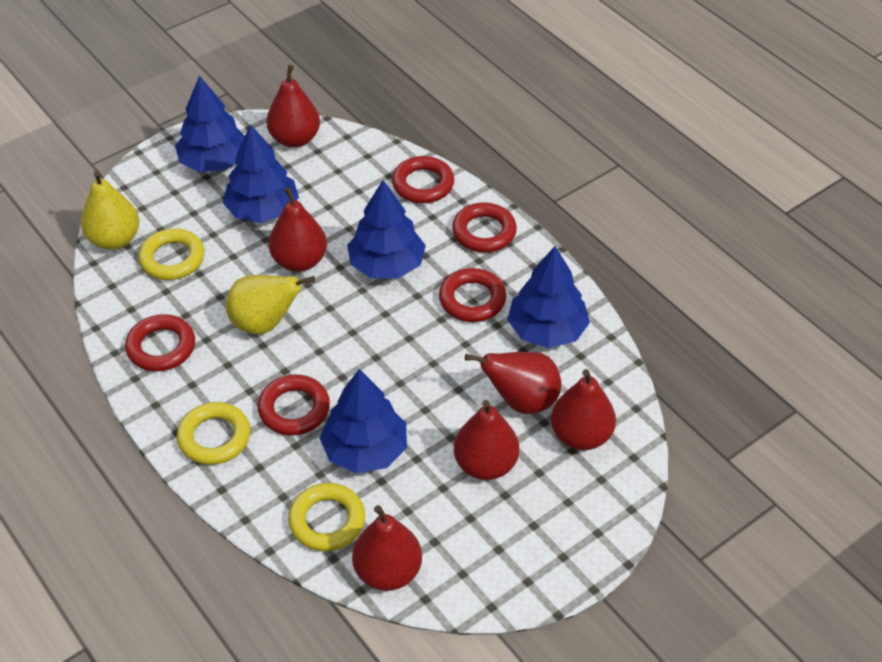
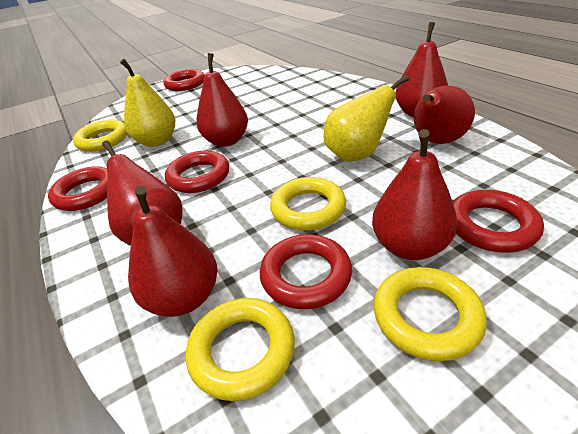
blue tree: [175,76,245,172] [223,124,299,223] [320,369,407,474] [347,180,426,278] [507,246,590,348] = 5 -> none = 0
yellow ring: [138,228,205,280] [177,402,250,465] [288,483,365,551] = 3 -> [73,120,128,152] [186,298,295,401] [270,177,346,231] [374,267,487,361] = 4

